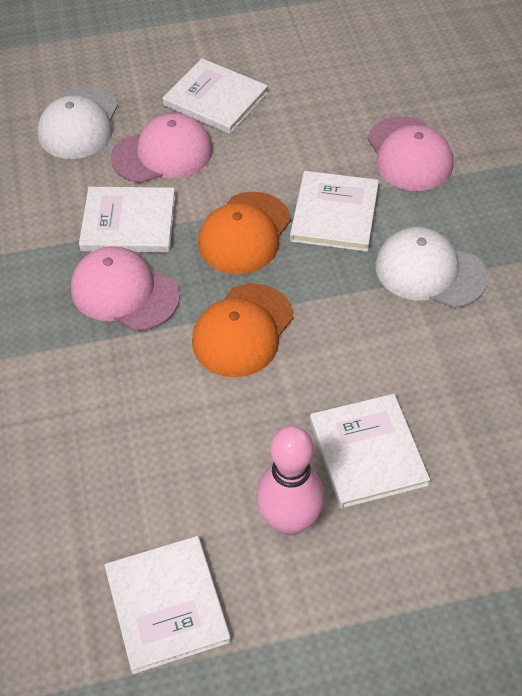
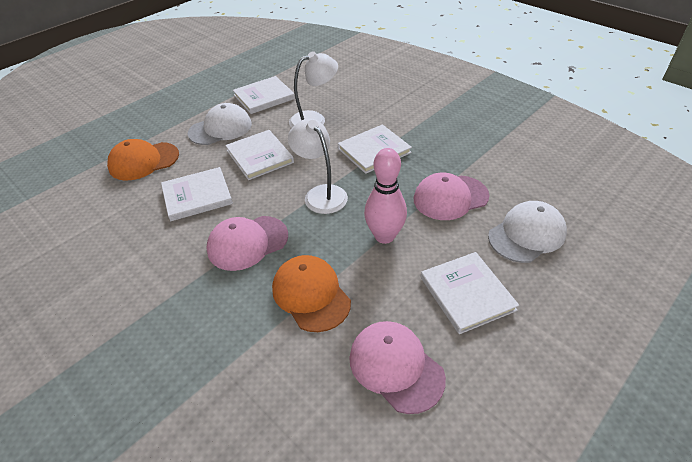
white lamp: none = 0 -> [288,119,348,214] [289,51,338,128] = 2

